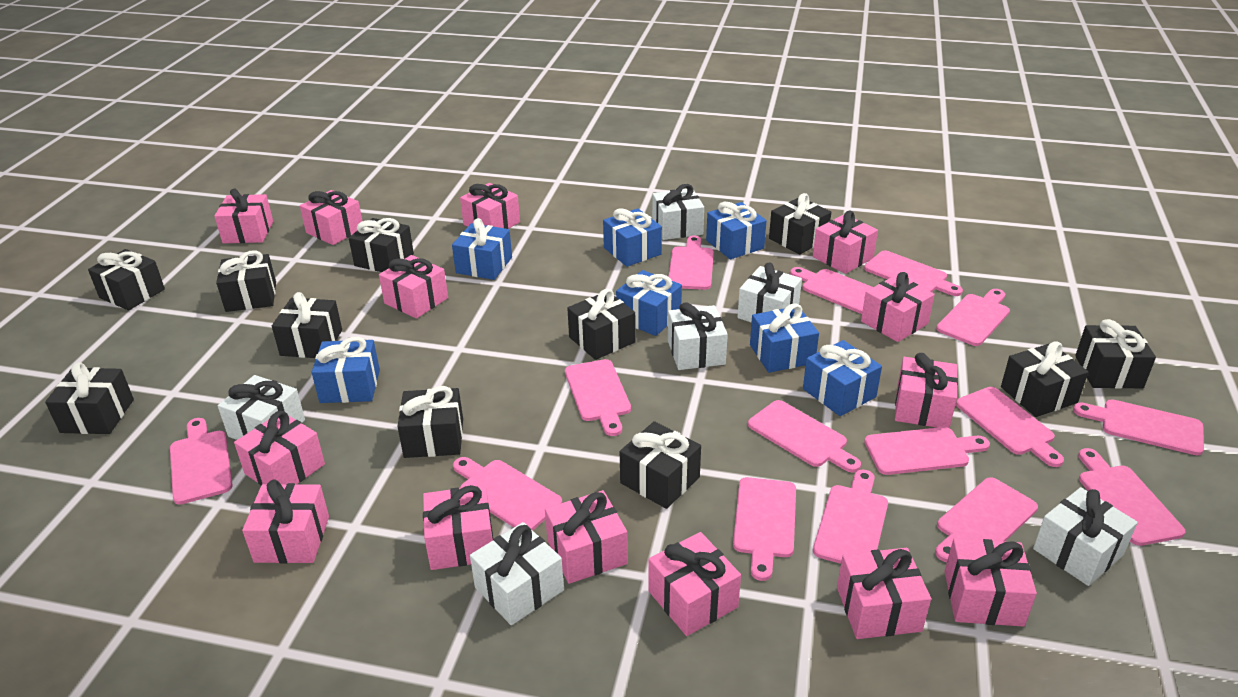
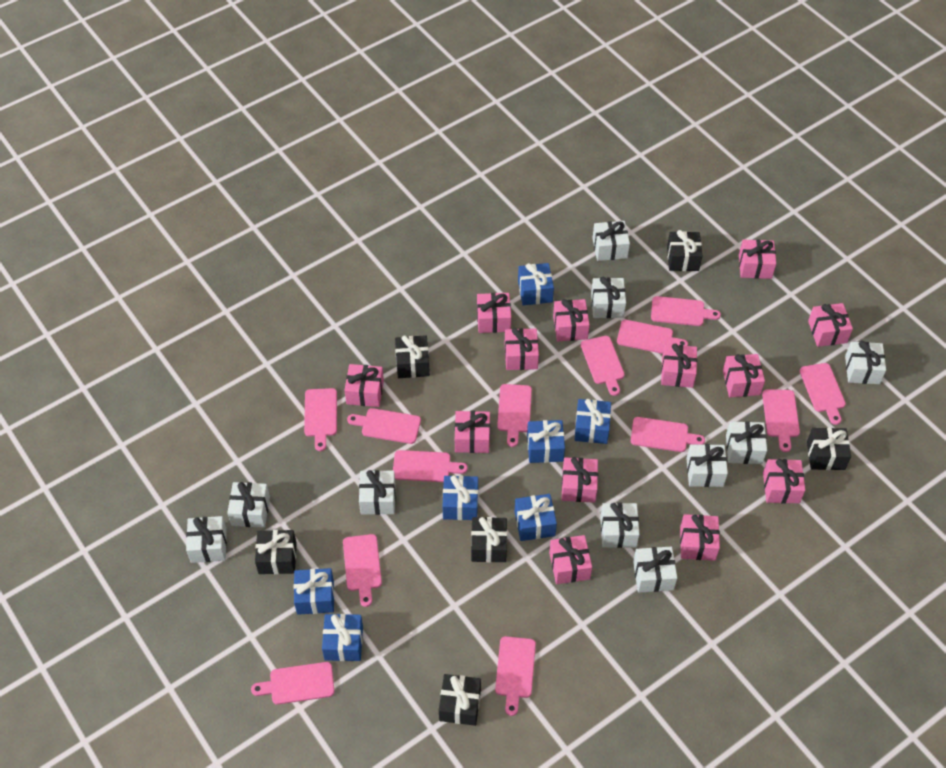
black gift: [45,362,134,434] [88,249,165,311] [216,250,276,312] [272,292,342,358] [349,218,414,272] [397,386,463,458] [567,289,636,360] [620,421,701,509] [769,193,831,254] [1001,341,1088,417] [1075,319,1156,389] = 11 -> [255,530,297,574] [395,335,430,378] [439,674,481,726] [471,517,507,562] [667,230,702,271] [807,427,851,470] = 6
pink cutting board: [170,418,233,505] [453,457,562,530] [565,359,631,436] [668,236,714,290] [733,477,796,581] [748,400,861,472] [790,267,873,314] [813,469,888,564] [864,251,963,296] [864,427,990,475] [935,477,1038,562] [936,289,1010,346] [956,387,1064,467] [1073,399,1204,455] [1078,448,1185,546] = 15 -> [251,662,334,704] [304,388,337,451] [343,534,382,607] [347,408,421,444] [393,450,468,482] [495,636,536,716] [497,384,532,447] [581,336,625,396] [617,320,688,354] [631,417,705,452] [651,296,721,326] [762,389,800,452] [800,363,846,425] = 13
pink gift: [214,188,273,243] [234,411,325,485] [242,479,329,563] [300,190,362,245] [379,255,448,319] [423,485,493,570] [460,183,520,229] [545,490,628,584] [648,532,741,636] [813,211,878,274] [837,548,931,639] [861,272,935,342] [895,353,958,428] [944,539,1037,627] = 14 -> [344,364,384,407] [455,411,490,453] [477,293,511,333] [505,328,539,370] [549,535,592,584] [553,299,590,341] [562,457,598,503] [661,343,697,388] [680,514,720,561] [723,354,765,397] [739,239,776,279] [763,459,805,503] [808,303,853,347] = 13
white gift: [218,375,305,440] [470,522,564,625] [652,184,704,240] [668,302,728,370] [738,262,802,323] [1033,487,1138,586] = 6 -> [186,516,227,563] [227,482,270,528] [359,470,396,515] [591,277,626,318] [592,221,630,261] [600,503,640,548] [633,547,677,593] [686,444,728,487] [726,421,767,464] [845,341,886,384] = 10

